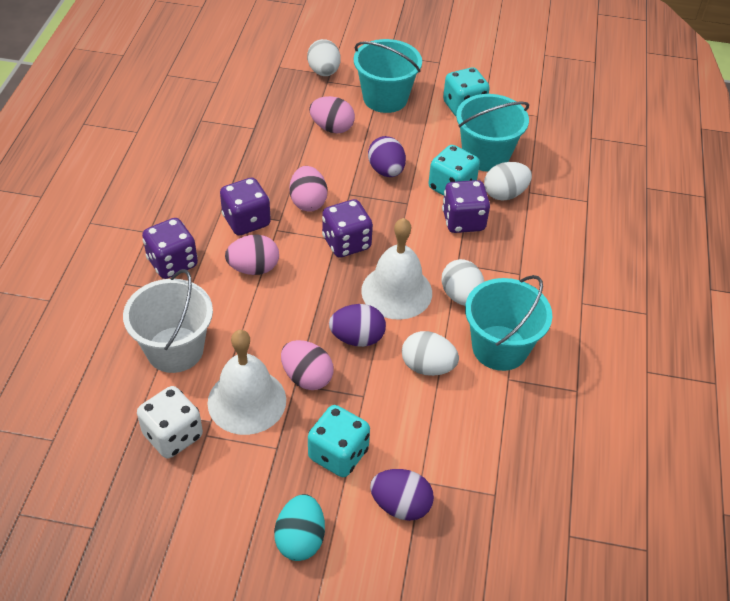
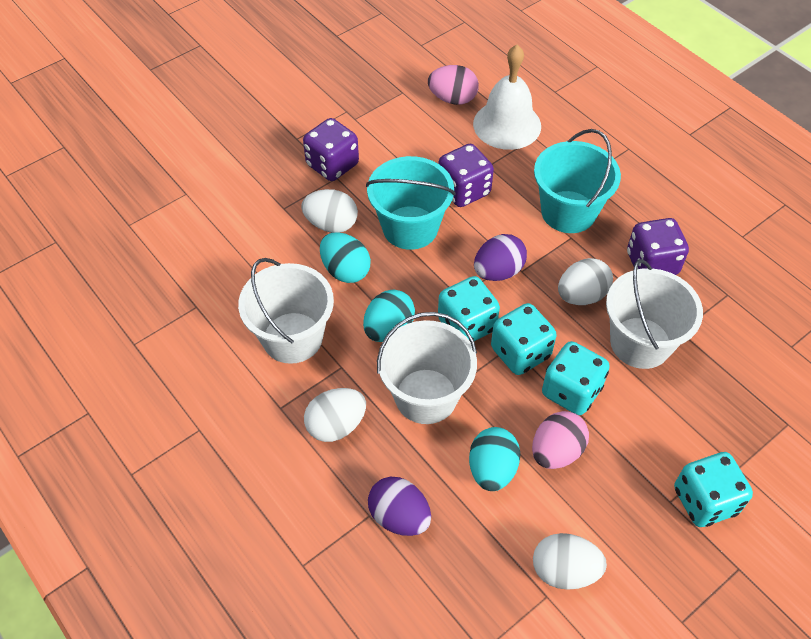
pink egg: [225,235,279,275] [281,340,334,390] [290,166,328,212] [309,96,355,133] = 4 -> [428,65,479,105] [532,411,589,469] = 2
purple dice: [142,218,198,279] [220,178,271,235] [322,199,373,258] [442,180,490,233] = 4 -> [303,118,359,181] [438,144,494,207] [627,218,689,275] = 3
purple egg: [329,304,386,347] [368,136,406,177] [370,469,434,521] = 3 -> [368,477,431,536] [474,234,527,281] = 2
turquoise bucket: [354,39,422,113] [456,94,529,172] [465,275,552,371] = 3 -> [366,156,456,250] [534,129,621,233] = 2
turquoise dice: [308,405,370,477] [428,145,480,196] [443,67,490,116] = 3 -> [438,276,500,341] [491,303,557,375] [542,341,610,415] [674,452,753,527] = 4
turquoise egg: [274,494,325,561] = 1 -> [320,232,371,283] [363,289,415,342] [469,427,521,491] = 3
white bell: [207,330,286,435] [361,218,432,320] = 2 -> [473,45,541,150] = 1
white bucket: [123,269,213,373] = 1 -> [238,258,334,364] [377,312,477,424] [606,259,703,369] = 3
white dice: [137,386,203,458] = 1 -> none = 0

